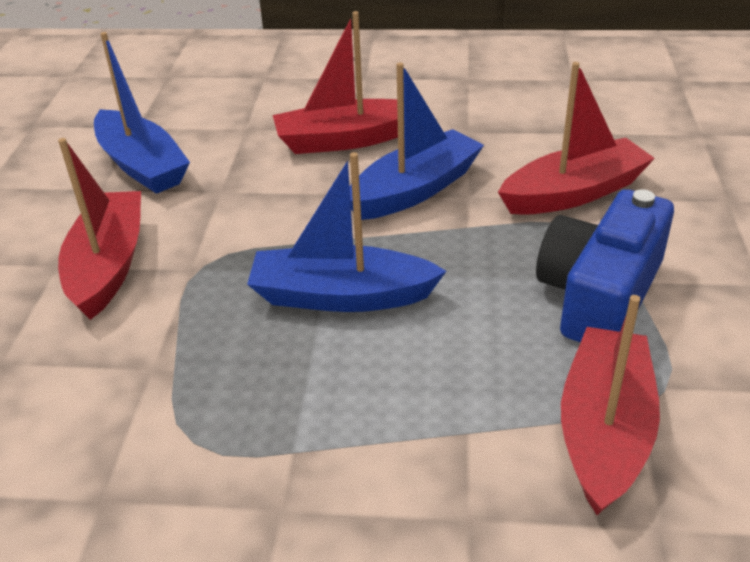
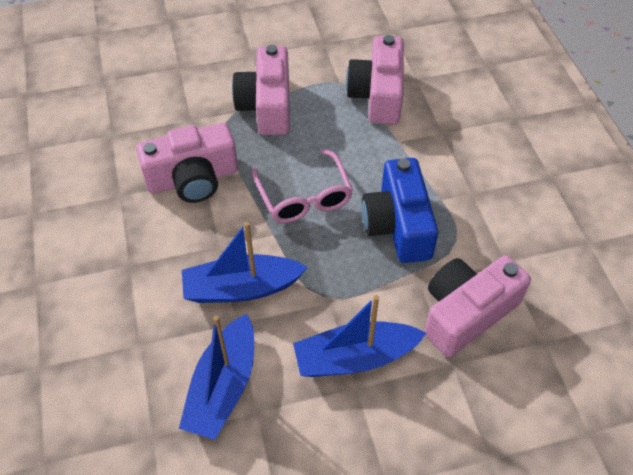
pink camera: none = 0 -> [136,123,238,203] [232,45,290,135] [346,35,404,124] [424,256,531,357] = 4
pink glasses: none = 0 -> [252,149,353,223] = 1
red boat: [58,138,141,320] [273,11,398,154] [498,62,655,215] [561,295,660,515] = 4 -> none = 0

